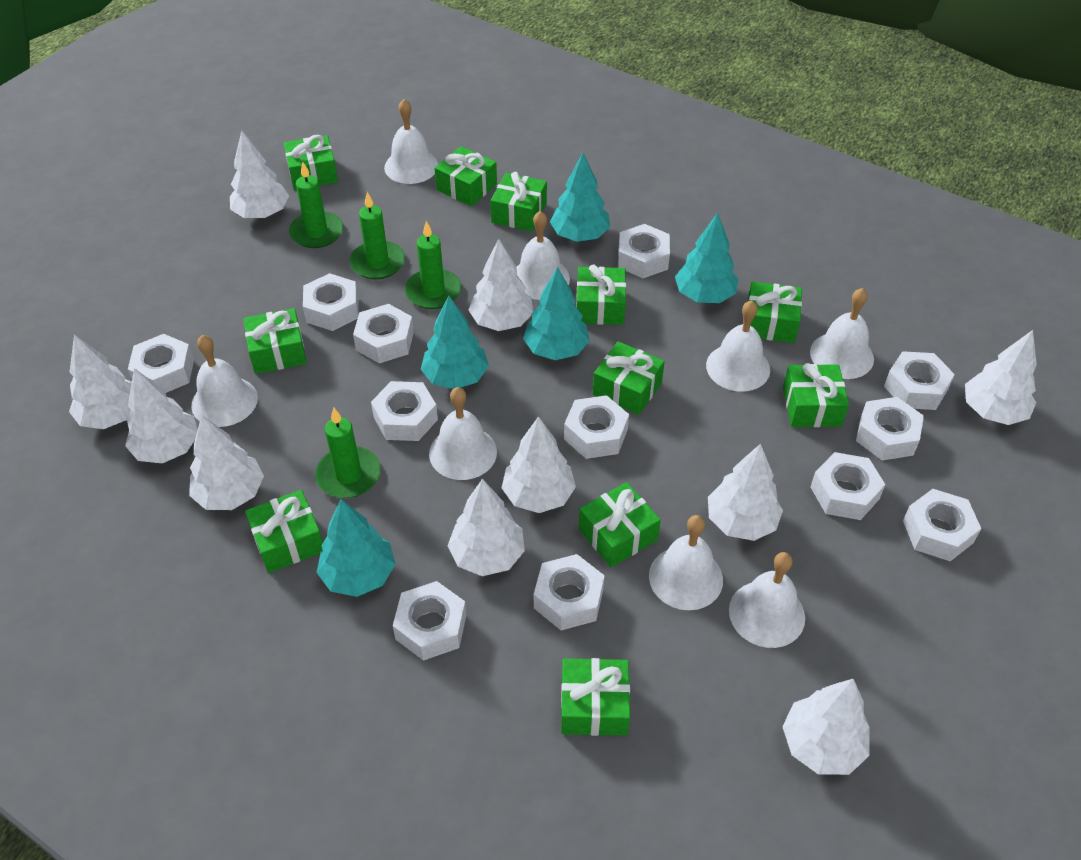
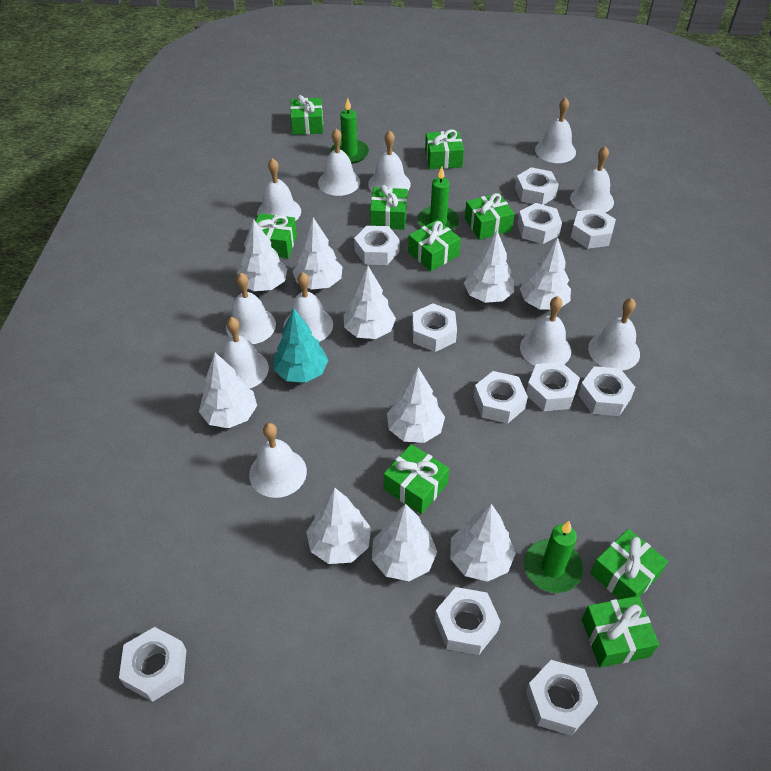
green candle: [289,162,343,248] [315,408,381,498] [350,192,405,280] [405,221,461,309] = 4 -> [331,98,369,164] [418,167,459,231] [524,521,583,593] = 3
green gift: [243,308,307,374] [245,490,323,573] [284,135,338,190] [434,146,497,206] [490,172,547,232] [561,658,630,736] [576,265,626,325] [579,482,661,567] [593,341,665,415] [747,282,802,343] [783,363,849,427] = 11 -> [256,213,297,258] [290,95,323,135] [370,185,408,230] [384,444,449,514] [408,220,461,271] [425,129,464,169] [465,193,515,240] [582,596,659,668] [590,529,668,599] = 9
turquoise tree: [316,499,396,597] [421,295,489,389] [523,267,590,360] [550,153,610,242] [675,213,739,303] = 5 -> [274,308,328,383] = 1
white bell: [191,335,258,427] [384,99,438,184] [429,387,497,480] [516,211,570,300] [649,515,723,610] [706,300,770,392] [729,552,805,648] [810,288,874,379] = 8 -> [222,317,269,389] [226,273,276,344] [249,423,307,498] [257,158,301,221] [283,272,333,342] [318,129,360,196] [368,130,411,192] [520,296,571,366] [535,97,576,163] [570,146,614,212] [588,298,640,371] = 11
white nut: [128,334,194,393] [303,273,359,331] [353,304,414,363] [371,381,438,441] [393,581,466,661] [534,554,605,630] [564,395,629,459] [618,224,670,278] [811,452,885,520] [856,397,924,461] [884,351,955,410] [903,489,981,561] = 12 -> [119,627,186,702] [354,226,400,265] [412,303,457,352] [435,587,501,655] [474,371,528,424] [515,167,559,205] [517,203,562,244] [526,362,580,411] [526,660,598,736] [571,208,616,249] [578,366,635,416] = 11

